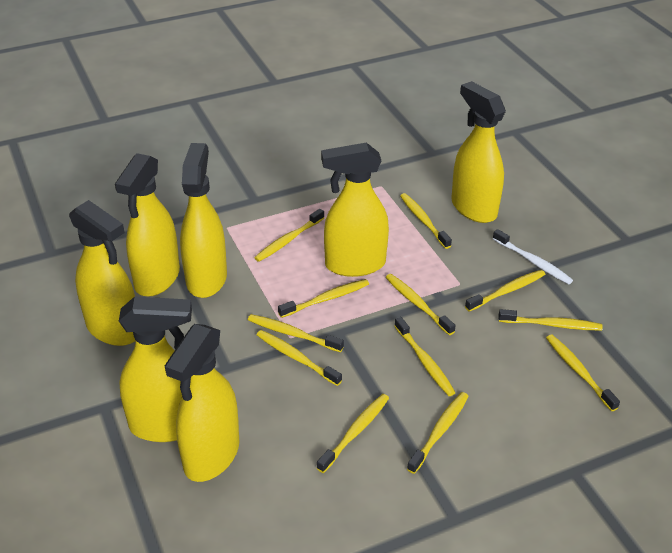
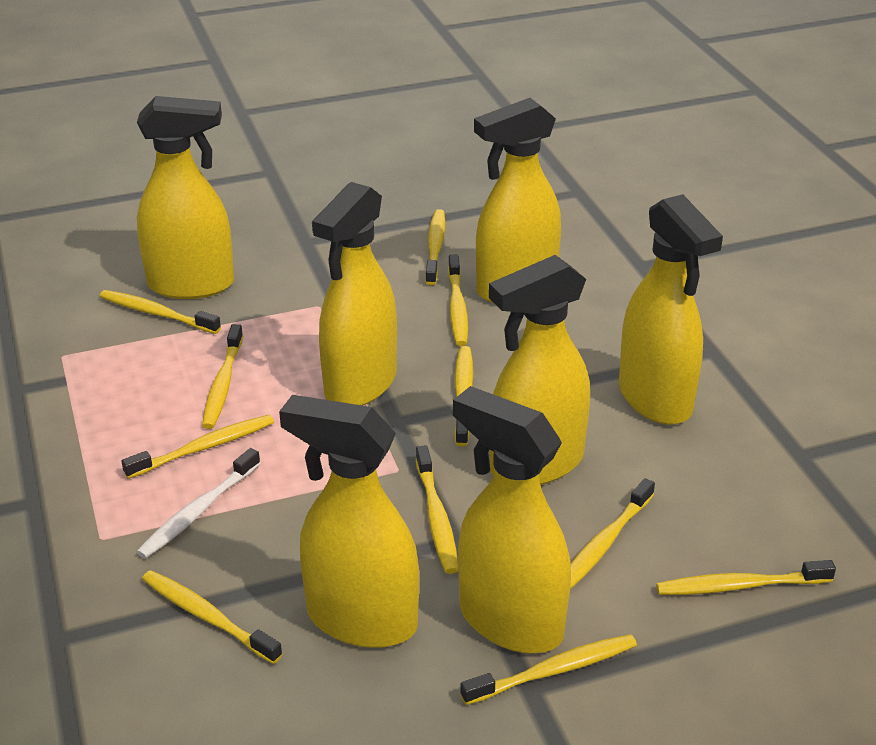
yellow toothbrush: [248,314,344,352] [254,209,324,262] [257,330,342,386] [278,279,369,318] [317,394,389,473] [385,274,456,335] [395,317,456,396] [400,193,452,249] [407,392,469,474] [465,270,545,312] [499,309,603,331] [546,335,620,411] = 12 -> [100,290,221,334] [121,414,274,479] [142,570,282,664] [202,324,243,429] [416,445,458,574] [425,209,445,285] [448,254,468,346] [454,346,473,446] [460,634,637,705] [570,478,655,589] [656,560,836,595] = 11

